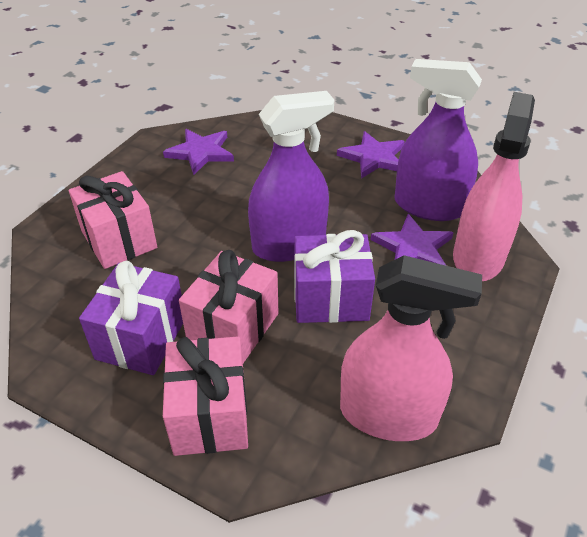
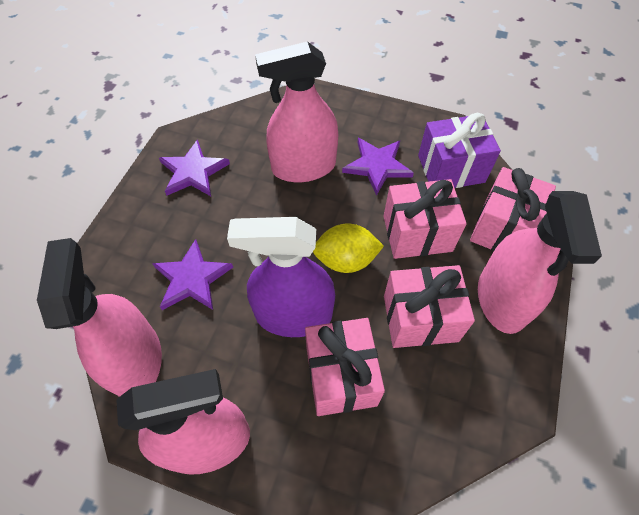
pink gift: [69,171,157,269] [163,336,248,456] [179,250,279,363] = 3 -> [305,318,385,416] [383,179,467,259] [384,265,475,348] [470,167,556,251] = 4
pink spray bottle: [340,255,482,441] [453,92,535,281] = 2 -> [37,238,162,397] [116,369,250,475] [255,41,338,182] [478,191,602,334] = 4
purple gift: [79,261,183,375] [294,230,375,323] = 2 -> [418,113,501,188] = 1
purple spray bottle: [248,91,334,262] [394,59,482,221] = 2 -> [227,217,335,337] = 1
yellow lemon: none = 0 -> [313,223,384,273] = 1

